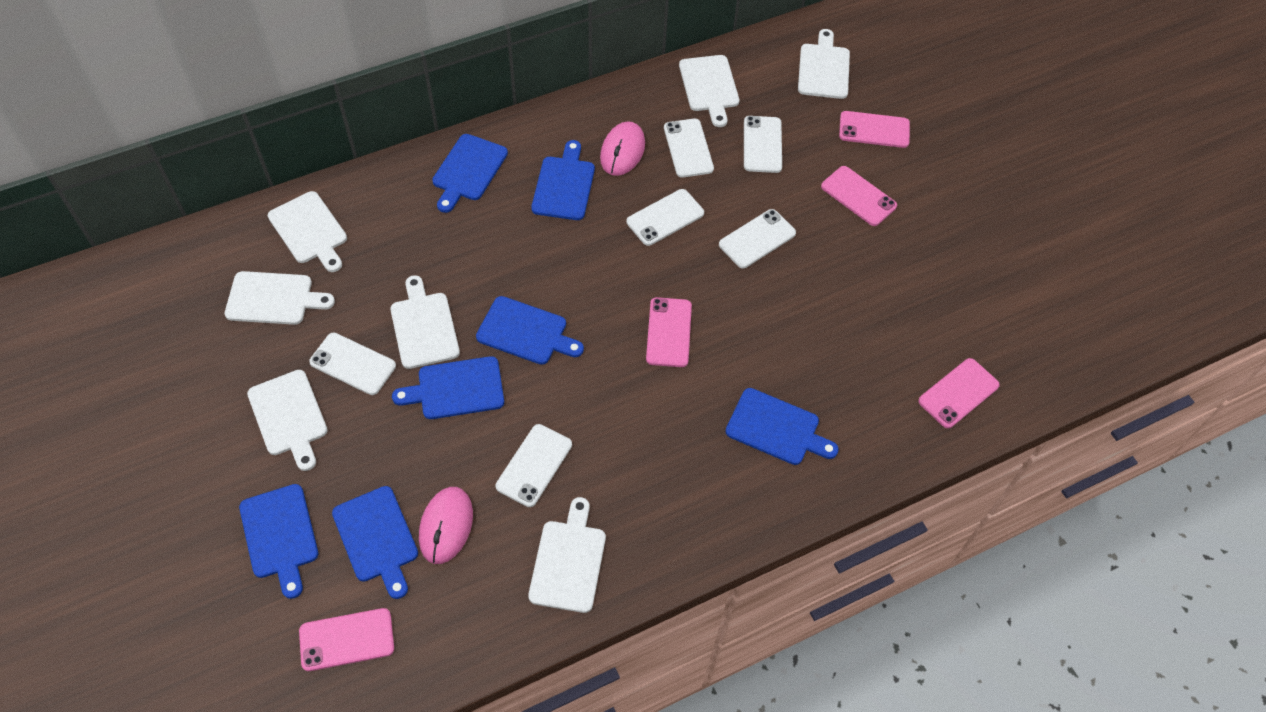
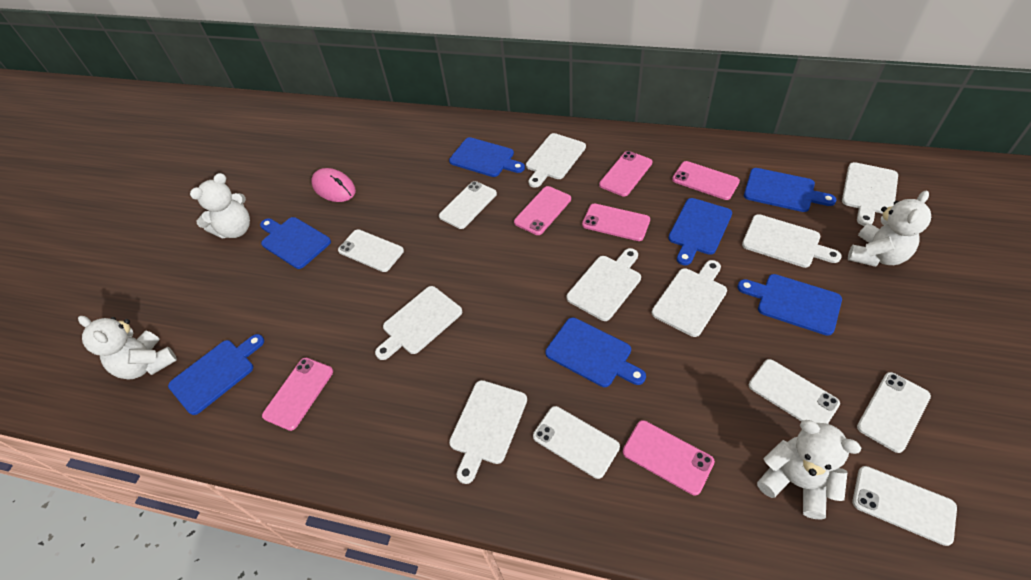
pink mouse: [419,487,473,564] [600,121,645,176] = 2 -> [311,168,356,202] = 1
pink phone: [299,608,394,671] [646,297,692,367] [821,166,897,226] [839,111,910,148] [919,358,1000,428] = 5 -> [262,358,333,431] [514,186,571,235] [582,203,650,241] [599,151,652,197] [623,420,715,495] [672,161,740,200] = 6
white teddy bear: none = 0 -> [78,316,177,380] [190,173,250,239] [757,420,861,520] [848,191,931,267] = 4

